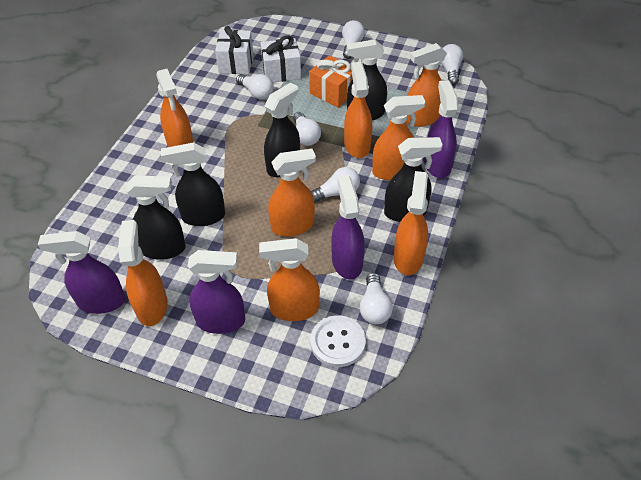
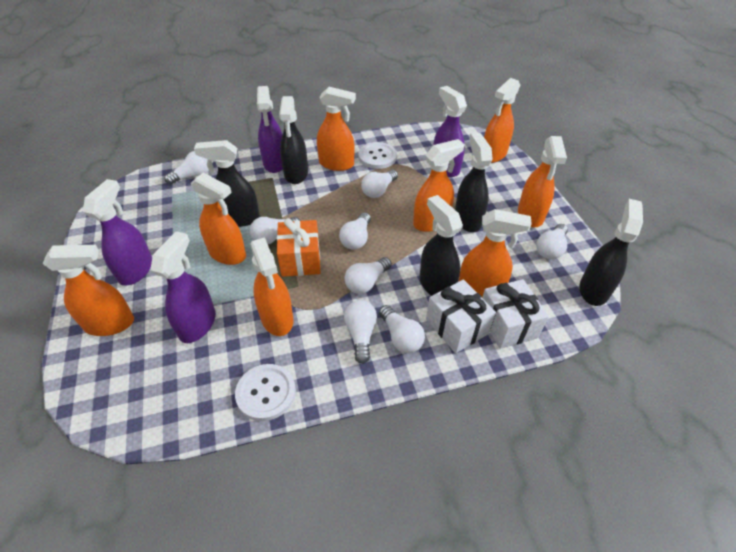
white button: [310,315,366,367] = 1 -> [235,364,296,421] [358,142,397,169] = 2
white light bulb: [236,74,274,100] [293,112,321,146] [311,167,360,203] [342,20,365,59] [359,273,393,324] [441,44,463,85] = 6 -> [164,151,209,184] [250,217,301,244] [339,212,371,250] [344,300,377,364] [345,257,392,294] [361,169,398,198] [379,305,425,353] [537,224,568,260] = 8

